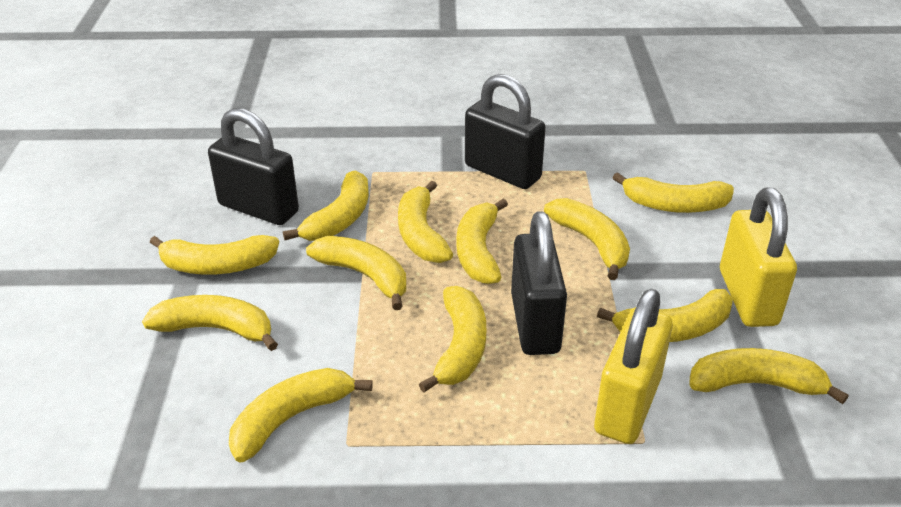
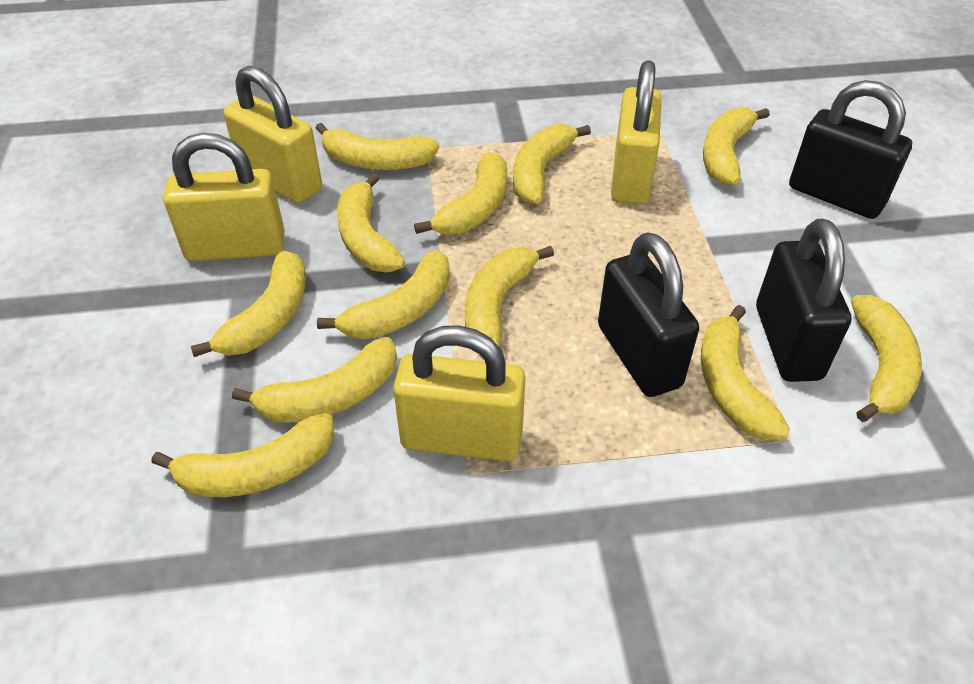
yellow padlock: [594,289,673,444] [720,187,797,327] = 2 -> [163,133,285,261] [223,65,322,203] [393,325,526,461] [611,60,662,205] = 4

